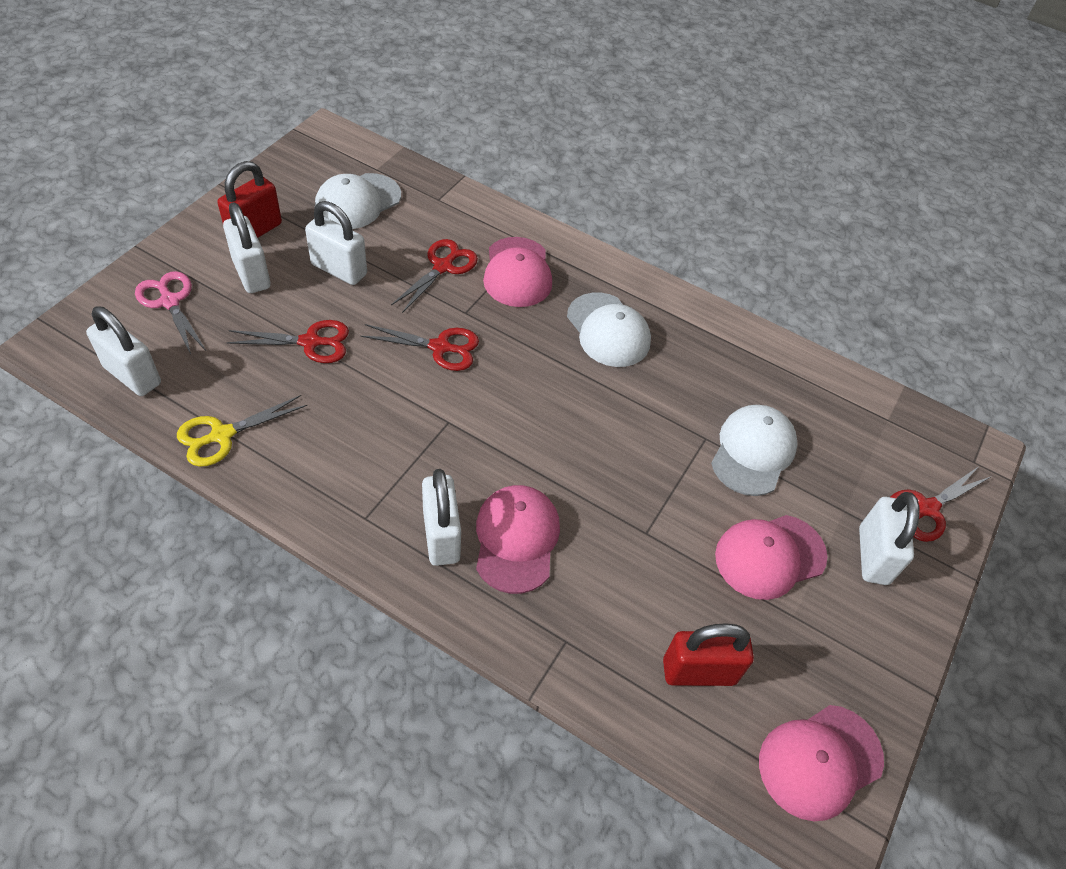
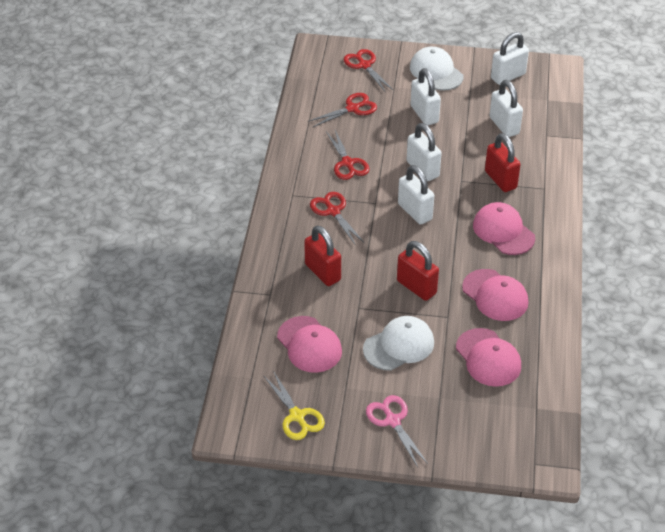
red padlock: [217,161,282,238] [663,623,754,686] = 2 -> [304,226,341,286] [397,241,439,301] [485,133,521,192] = 3
white cap: [315,173,401,229] [567,292,651,367] [711,405,798,496] = 3 -> [363,316,434,371] [410,47,464,91] = 2

